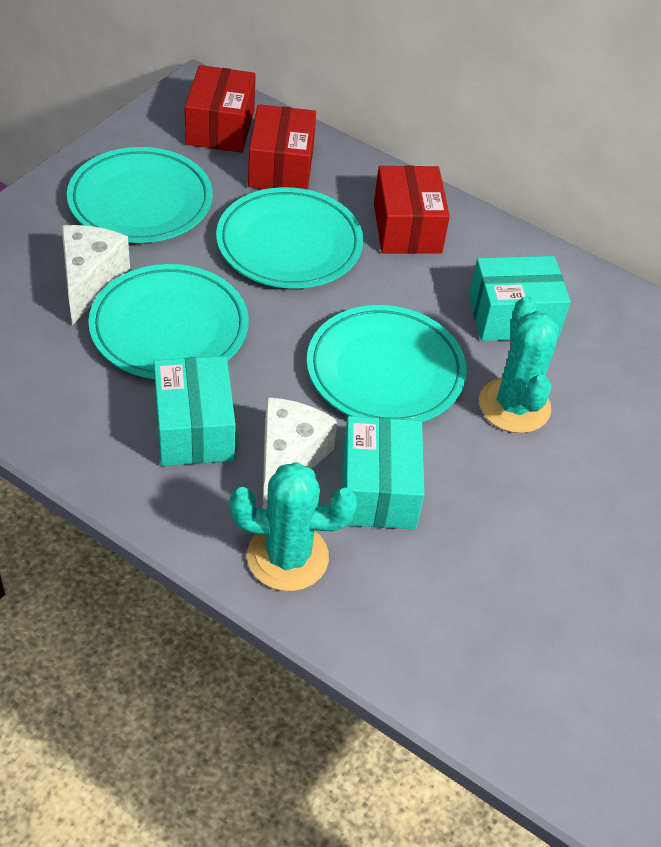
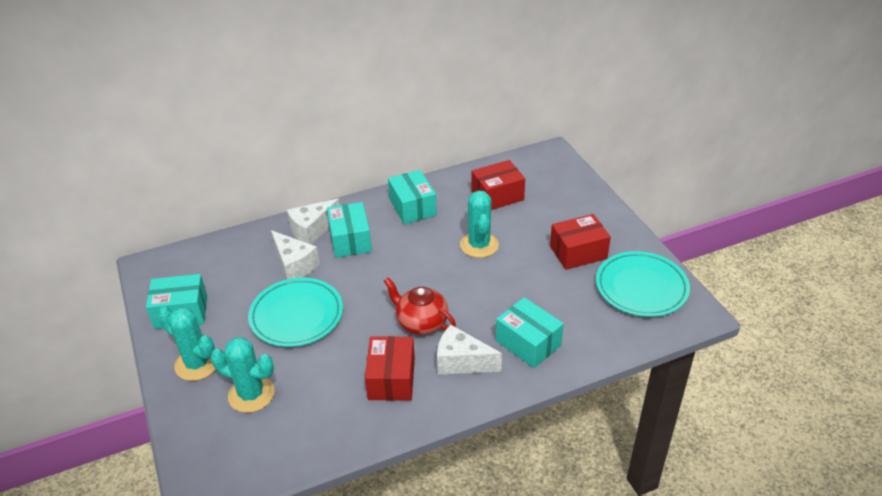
red teapot: none = 0 -> [384,277,456,335] = 1
turquoise box: [154,356,236,466] [342,416,425,530] [469,256,571,341] = 3 -> [146,274,207,329] [327,202,372,258] [388,170,437,224] [496,297,564,368] = 4
turquoise cactus: [229,462,357,591] [479,296,559,433] = 2 -> [158,307,216,381] [210,337,275,413] [460,190,499,258] = 3
turquoise plate: [67,147,213,243] [88,264,249,379] [216,187,363,288] [307,305,467,422] = 4 -> [248,278,343,347] [596,251,690,317] = 2
white cheese: [61,225,130,325] [263,397,338,509] = 2 -> [271,230,320,279] [287,198,340,245] [437,325,502,375] = 3

